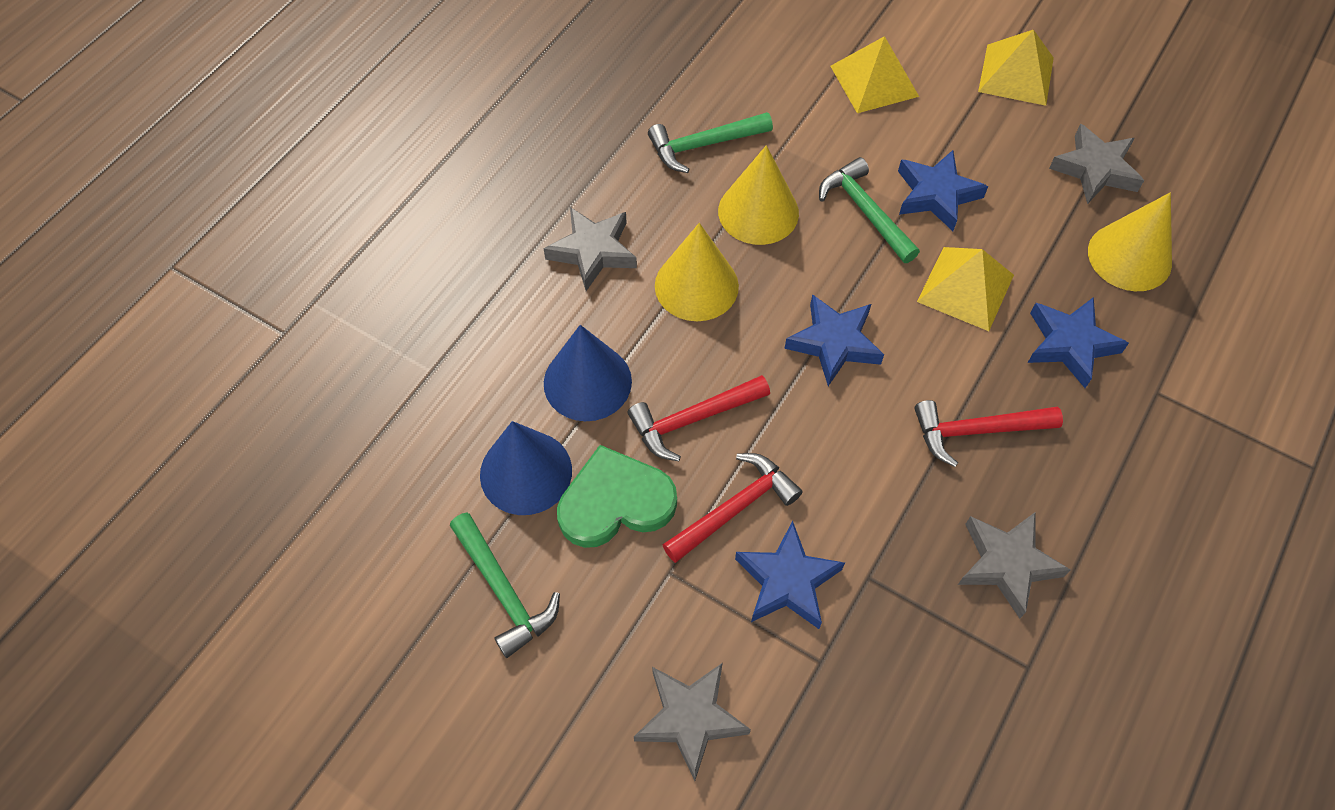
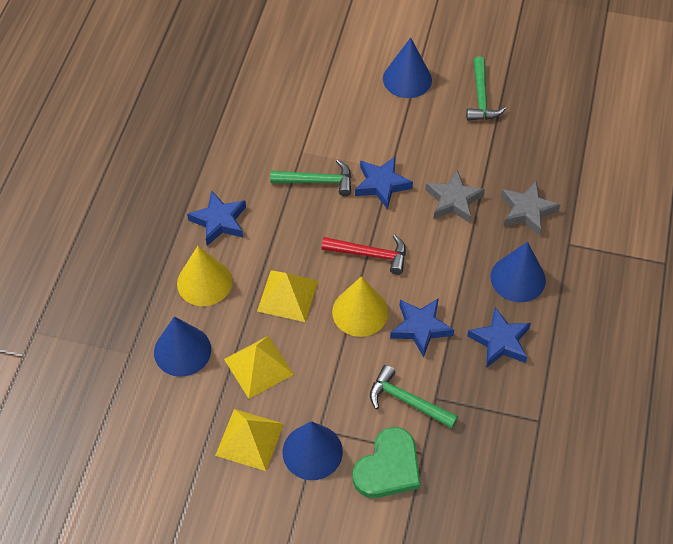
blue cone: [480,421,572,515] [544,325,632,421] = 2 -> [154,316,211,377] [283,421,343,480] [383,37,432,98] [491,242,546,302] = 4
grey star: [544,207,637,291] [634,663,751,781] [958,512,1071,619] [1049,124,1144,204] = 4 -> [425,170,485,223] [501,181,560,236] = 2
red hammer: [628,375,770,461] [663,453,803,563] [914,400,1063,467] = 3 -> [322,235,406,275] = 1
yellow cone: [655,223,739,321] [718,145,799,245] [1088,192,1172,291] = 3 -> [177,246,232,306] [332,276,388,337] = 2

